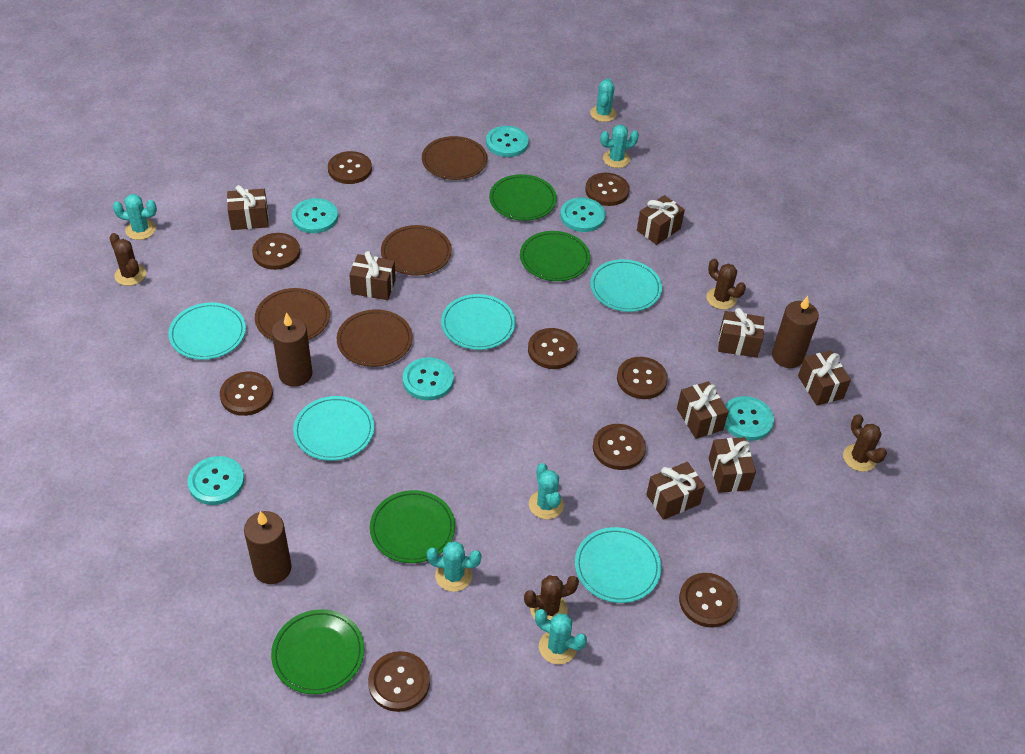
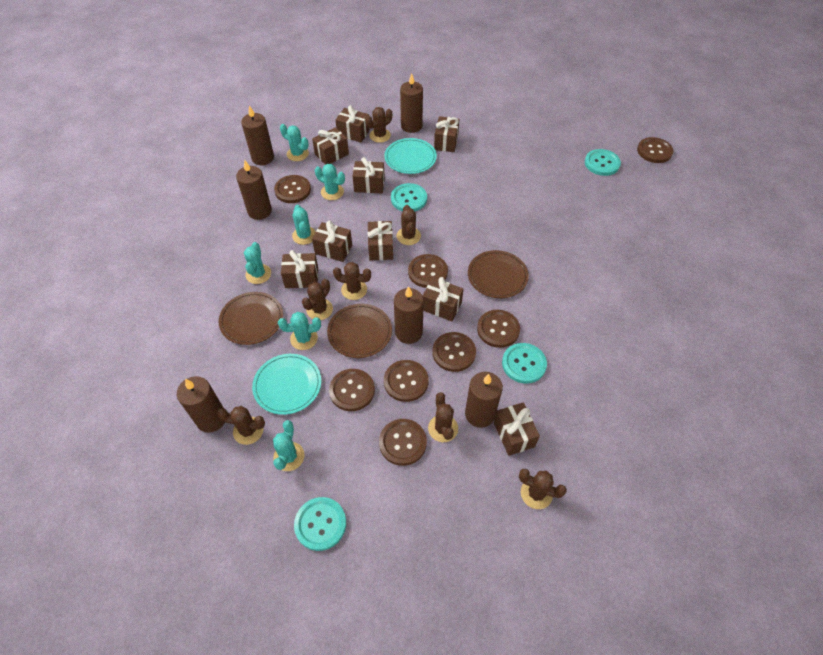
brown button: [220,372,273,416] [252,233,300,270] [328,151,372,184] [368,651,430,712] [528,328,578,369] [585,173,630,206] [593,424,646,470] [617,357,668,399] [679,573,738,628] = 9 -> [274,175,311,203] [329,369,375,411] [379,419,427,466] [384,360,429,402] [408,254,448,288] [432,332,476,372] [477,310,520,348] [637,137,673,163] = 8
brown cactus: [109,233,146,286] [524,575,579,621] [706,259,746,310] [843,414,887,472] = 4 -> [217,406,265,445] [302,279,333,320] [333,262,371,300] [365,107,392,143] [397,205,421,245] [428,392,458,442] [519,469,567,509] = 7
brown candle: [244,511,292,584] [272,312,312,387] [772,296,819,368] = 3 -> [177,376,225,432] [236,160,272,220] [241,105,274,165] [394,286,424,344] [400,73,423,133] [465,372,503,428] = 6
brown gift: [227,185,269,230] [349,251,396,300] [637,195,685,245] [646,462,705,520] [677,381,729,439] [709,437,756,493] [718,308,764,358] [798,351,851,405] = 8 -> [281,250,318,288] [312,127,349,165] [312,221,352,262] [335,105,370,142] [353,157,385,193] [367,221,393,260] [422,277,463,321] [434,116,459,152] [494,402,540,456] = 9
brown plate: [255,288,330,341] [337,309,413,367] [381,225,452,276] [422,136,488,180] = 4 -> [219,292,283,345] [327,304,392,358] [468,250,529,298] = 3
green plate: [271,609,364,694] [370,490,455,563] [489,174,557,221] [520,231,590,281] = 4 -> none = 0
turquoise button: [187,456,244,505] [292,198,338,233] [403,357,454,400] [486,126,529,157] [560,197,606,232] [724,396,774,441] = 6 -> [294,497,346,551] [391,183,427,211] [502,343,547,384] [585,149,621,176] = 4
turquoise plate: [168,303,246,360] [293,396,374,461] [441,294,515,350] [575,527,661,603] [590,259,662,312] = 5 -> [252,354,321,415] [384,138,437,174] = 2

